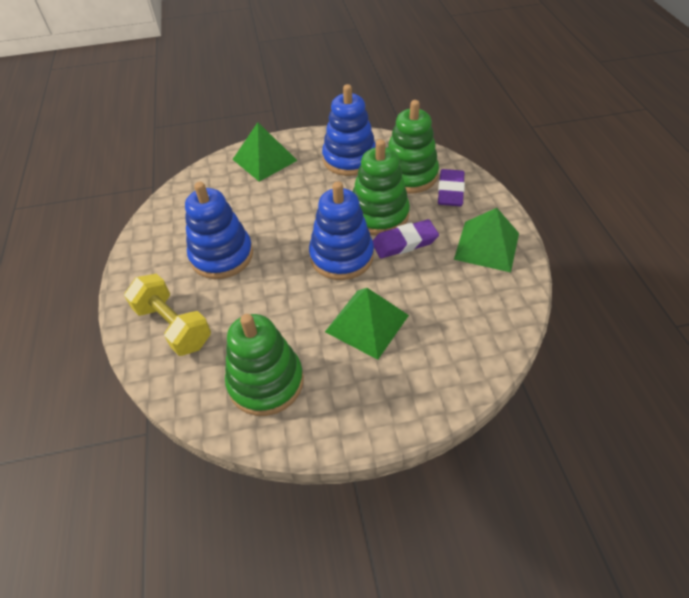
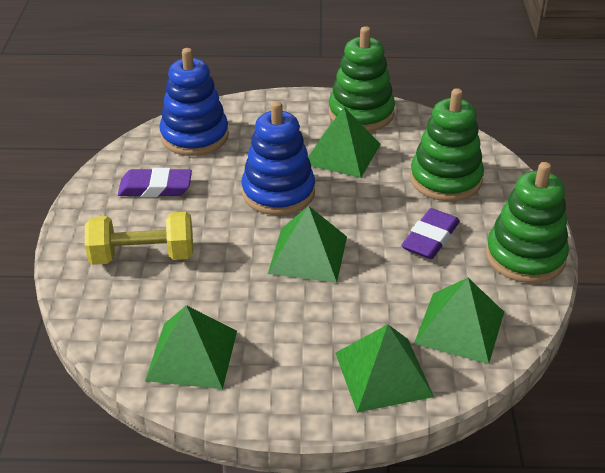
blue stacking toy: [185,182,253,279] [309,181,374,280] [322,84,376,176] = 3 -> [159,48,229,156] [241,101,315,215] = 2
green pyramid: [233,122,298,182] [325,288,409,360] [454,208,519,272] = 3 -> [145,305,237,389] [268,206,347,283] [308,107,381,178] [335,324,434,413] [414,278,504,364] = 5

